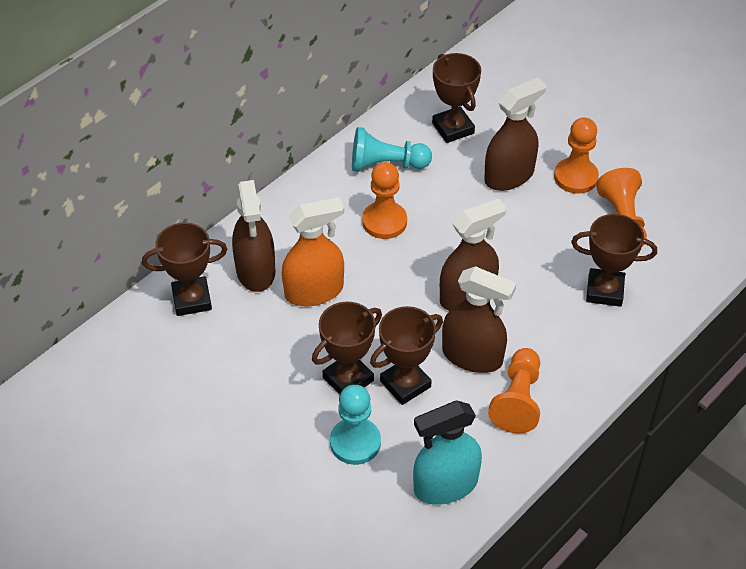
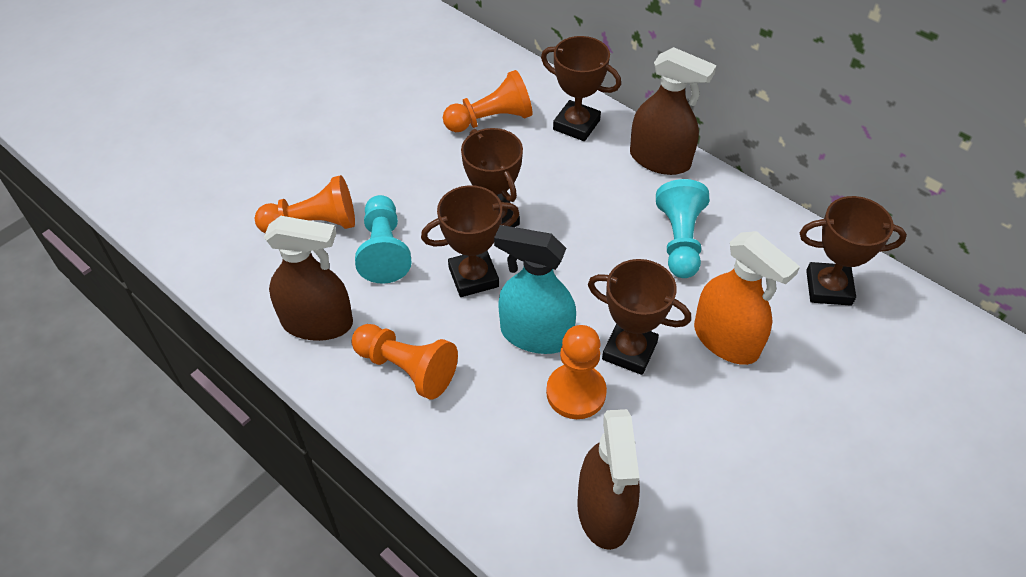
brown spray bottle: [232,180,275,292] [440,199,506,311] [442,266,516,373] [484,78,546,191] = 4 -> [264,216,353,341] [577,409,640,550] [630,47,717,175] = 3

